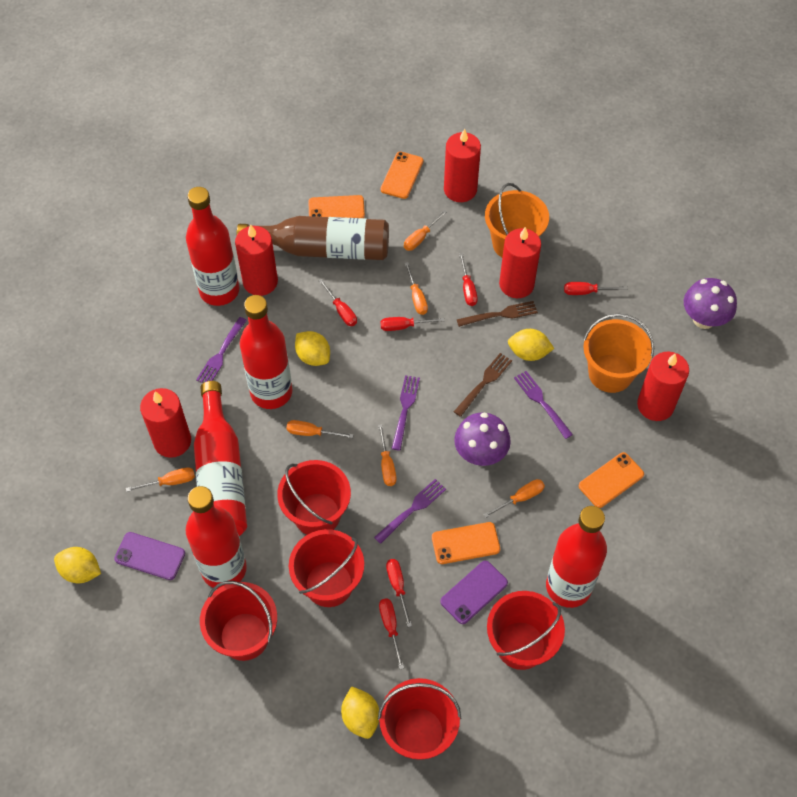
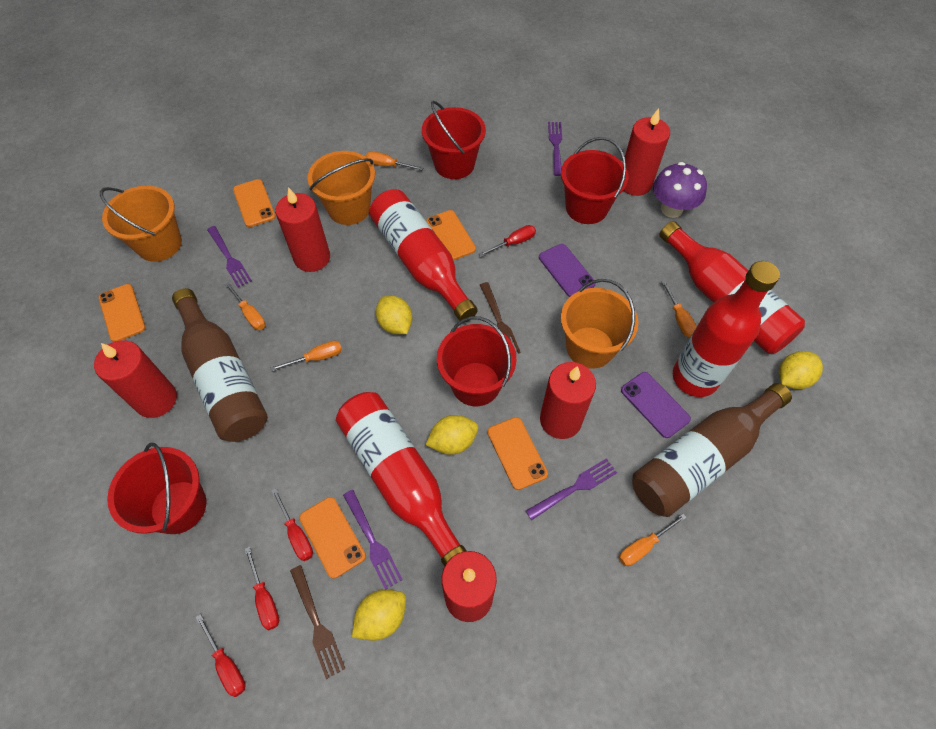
brown bottle: [236,216,389,260] = 1 -> [172,288,268,442] [632,383,792,517] = 2
orange bucket: [485,183,549,257] [583,313,654,393] = 2 -> [100,186,182,262] [307,151,375,225] [561,279,638,369] = 3
orange phone: [308,195,365,218] [381,152,423,199] [432,522,500,564] [579,452,644,508] = 4 -> [99,284,146,342] [233,179,276,227] [299,497,366,579] [426,210,476,261] [487,417,548,490] = 5
orange screwdriver: [126,467,195,492] [286,420,354,438] [378,424,396,486] [404,210,447,251] [405,262,428,315] [484,479,545,518] = 6 -> [225,282,266,330] [271,341,342,371] [366,151,423,170] [619,514,687,566] [661,280,697,337] = 5
purple mushroom: [454,412,511,466] [684,278,737,329] = 2 -> [653,162,707,218] = 1
red bottle: [186,187,239,306] [186,486,247,589] [194,381,247,536] [240,295,292,409] [546,506,607,608] = 5 -> [336,392,466,566] [369,189,478,322] [659,221,805,353] [673,261,780,397] = 4
red bucket: [200,581,277,661] [277,460,351,535] [289,529,364,607] [378,678,461,760] [487,591,565,670] = 5 -> [107,442,206,534] [422,101,486,179] [437,316,516,406] [561,137,628,224] = 4
red screwdriver: [319,279,357,326] [379,599,404,669] [380,317,444,331] [386,559,412,627] [459,253,478,306] [564,282,627,295] = 6 -> [196,614,246,697] [244,547,279,630] [271,488,313,561] [479,225,536,257] = 4

